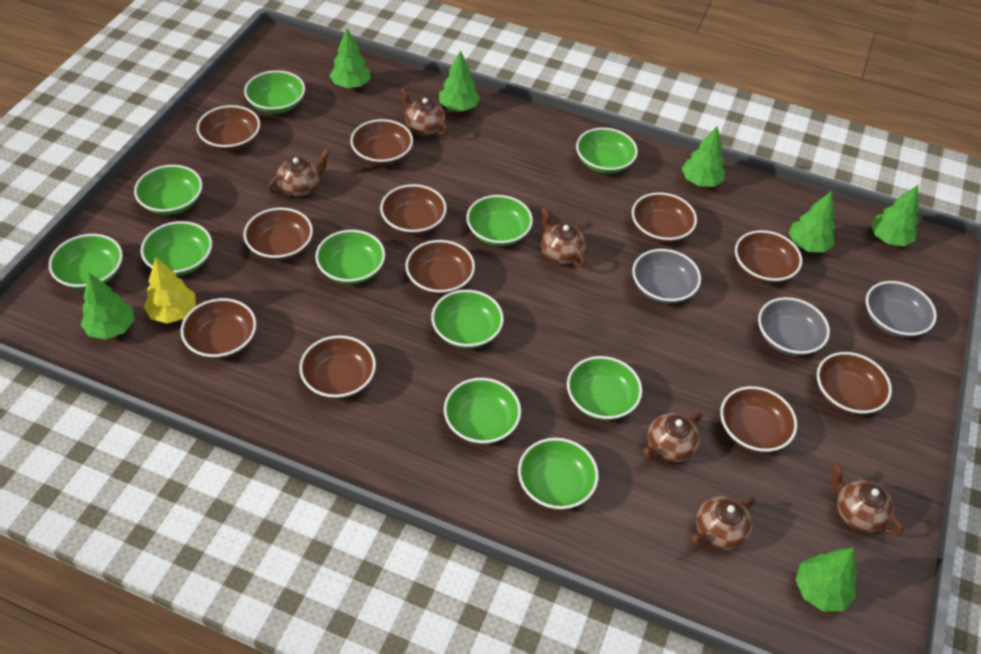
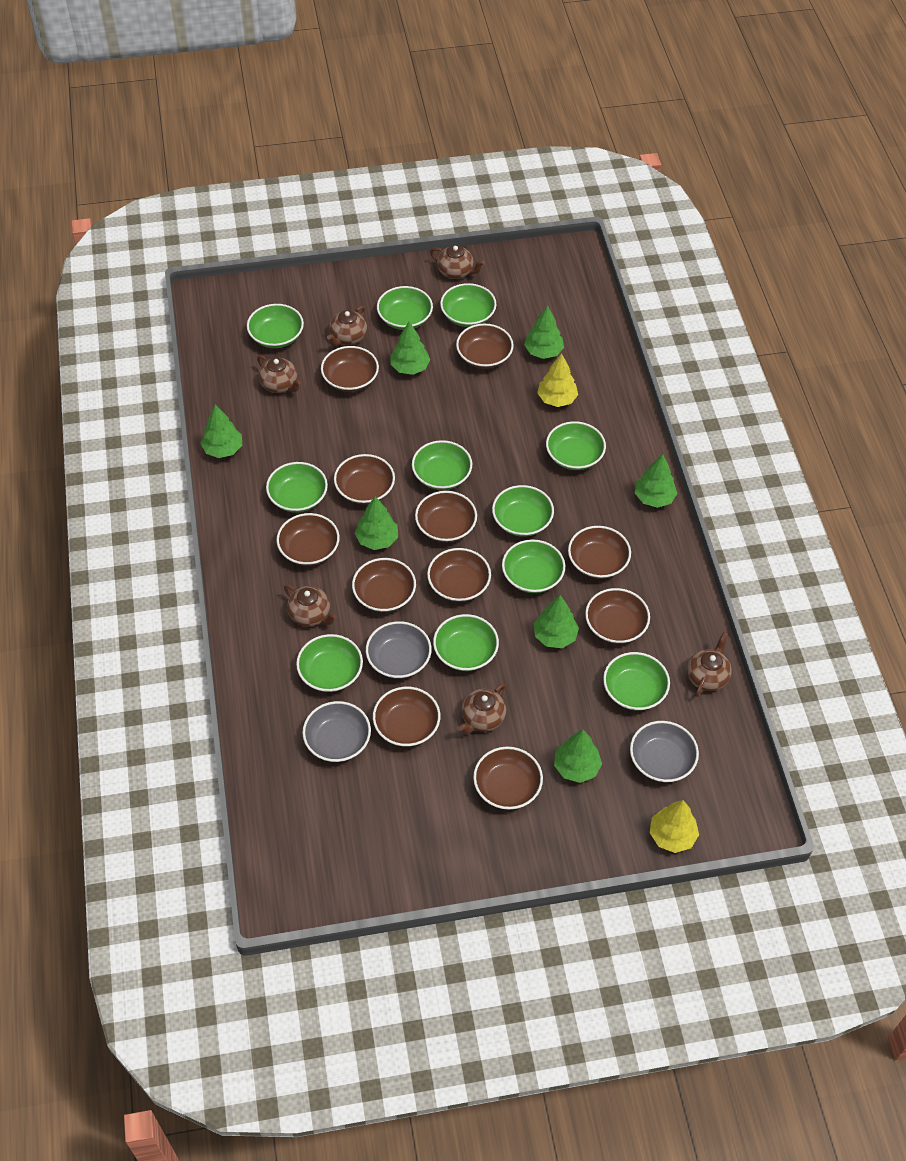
yellow tree: [144,257,196,323] = 1 -> [537,353,578,407] [649,800,699,853] = 2

